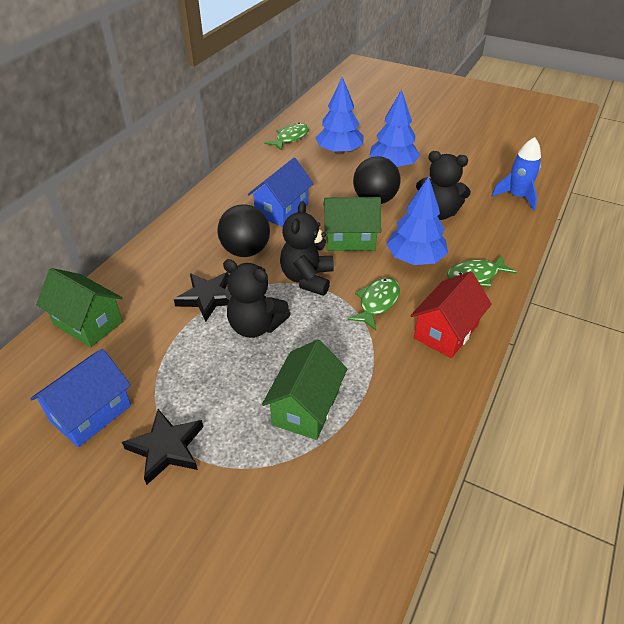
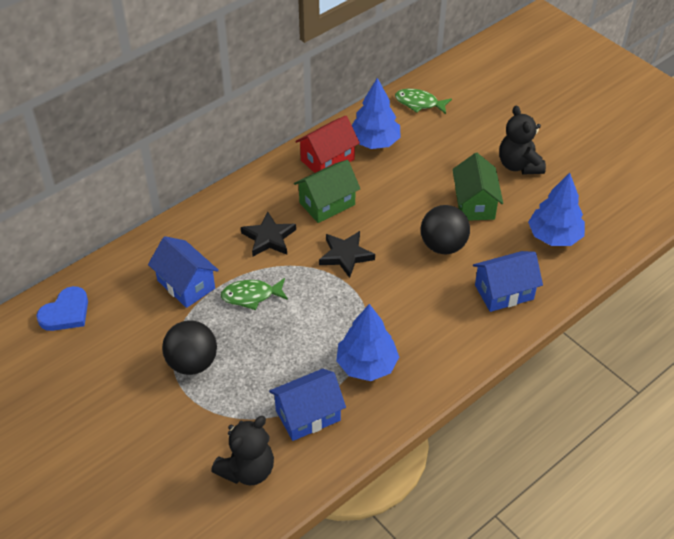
black teddy bear: [223,259,291,338] [280,201,334,296] [416,151,471,220] = 3 -> [211,416,274,485] [499,105,546,175] = 2
blue heart: none = 0 -> [36,286,88,331] = 1
blue house: [30,349,131,447] [248,158,314,227] = 2 -> [148,236,219,308] [269,369,346,441] [473,251,543,312] = 3
blue rocket: [491,137,541,211] = 1 -> none = 0
green fish: [264,123,309,151] [348,277,400,330] [447,255,517,287] = 3 -> [220,278,288,310] [395,89,452,114] = 2
green house: [36,268,123,348] [262,340,347,440] [323,197,381,251] = 3 -> [294,160,360,223] [452,153,503,221] = 2

